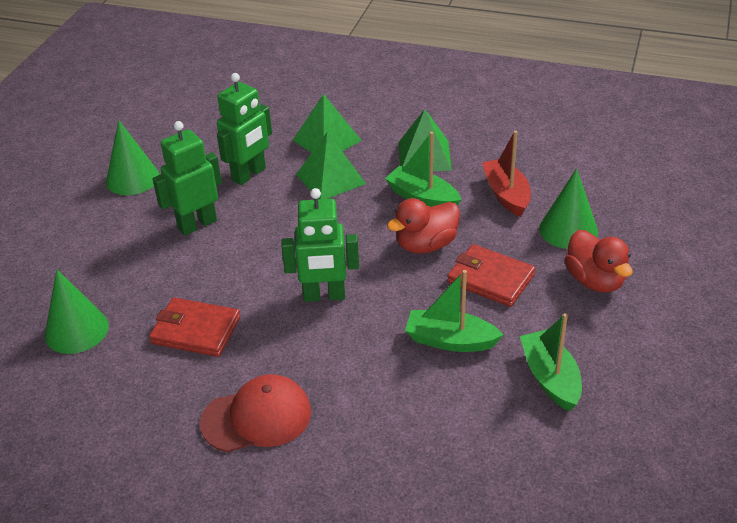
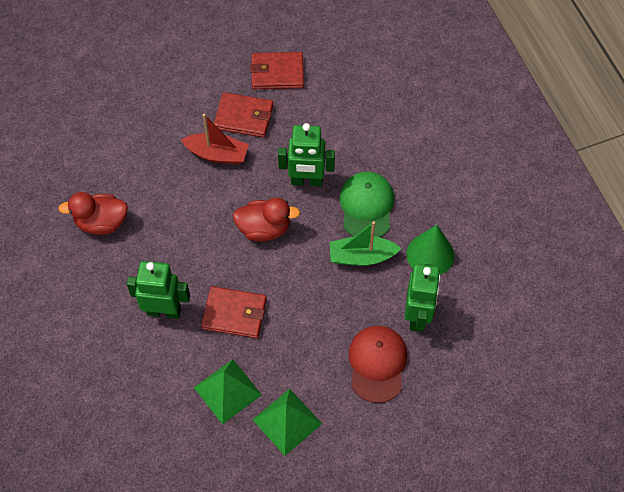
green boat: [385,132,461,207] [405,270,504,352] [520,313,582,411] = 3 -> [330,221,401,266] = 1
green cap: none = 0 -> [340,172,394,237] = 1
green cone: [45,269,109,354] [106,120,159,195] [539,168,598,249] = 3 -> [407,225,454,275] = 1
green pyramid: [293,94,362,153] [296,132,366,199] [399,109,452,171] = 3 -> [194,359,262,424] [253,389,322,456] = 2
red wallet: [149,298,240,357] [447,244,536,307] = 2 -> [201,286,267,338] [214,92,273,138] [250,52,304,89] = 3

